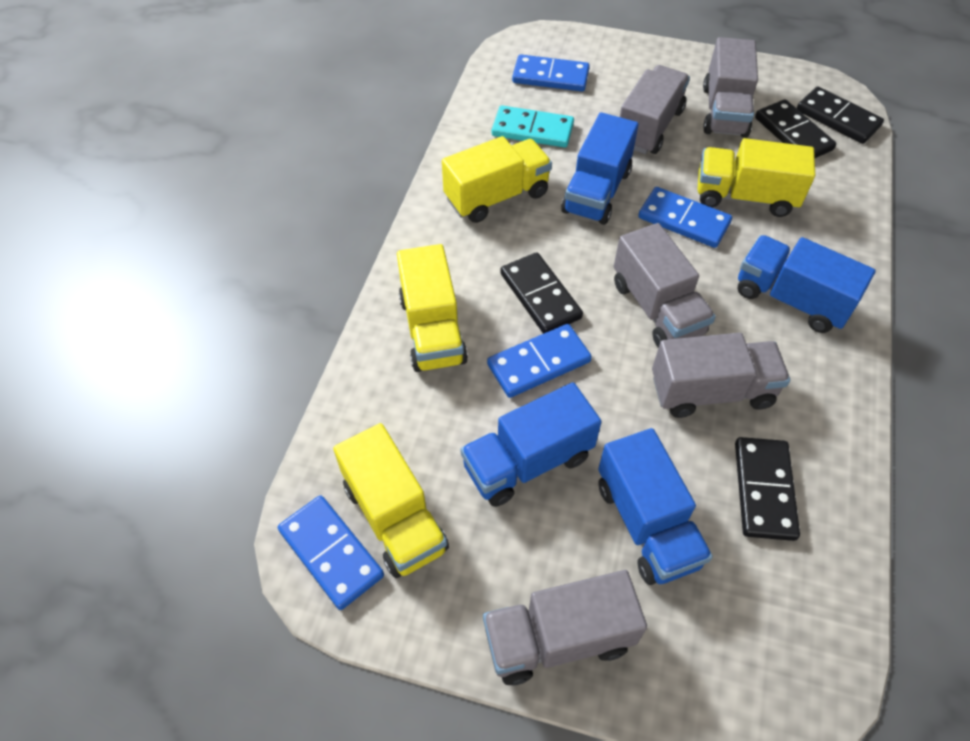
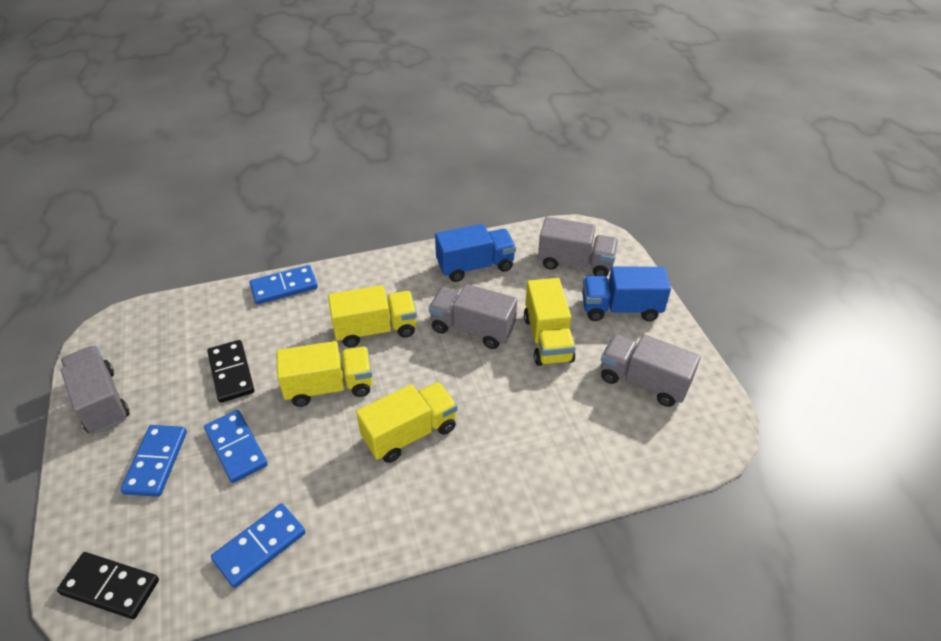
black domino: [500,252,583,334] [735,437,800,541] [755,99,836,158] [797,86,884,144] = 4 -> [57,552,159,619] [207,340,254,403] = 2
blue truck: [460,382,602,507] [561,112,639,225] [598,428,713,585] [738,235,876,333] = 4 -> [435,224,516,282] [582,267,671,321] = 2
grey truck: [483,570,647,685] [614,223,716,348] [620,65,690,154] [652,333,790,418] [703,37,758,138] = 5 -> [61,346,130,433] [429,284,517,349] [538,217,618,277] [601,334,701,407] = 4
turquoise domino: [492,105,574,148] = 1 -> none = 0

